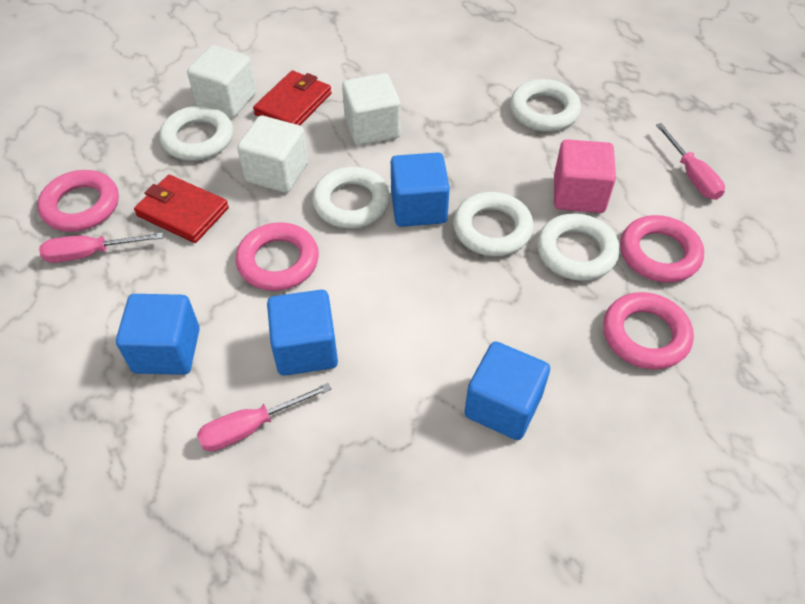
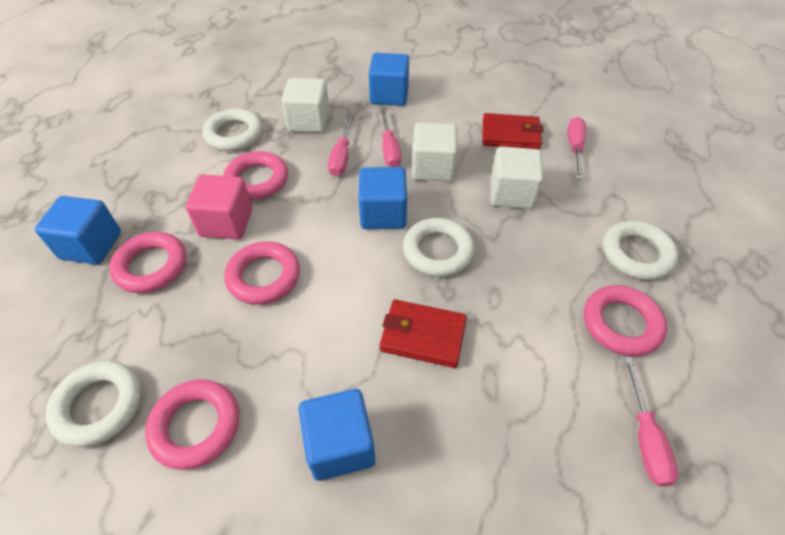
pink ring: [37,170,119,232] [236,222,319,291] [603,292,694,370] [620,215,704,283] = 4 -> [109,232,186,293] [145,379,239,470] [223,151,288,200] [225,241,300,305] [584,285,667,356] = 5
pink screwdriver: [39,232,163,263] [197,383,331,451] [656,123,725,200] = 3 -> [328,115,353,176] [380,108,401,167] [568,117,586,179] [624,357,678,487] = 4
white ring: [159,106,233,161] [312,167,390,228] [453,192,534,256] [510,79,581,131] [537,213,620,281] = 5 -> [45,361,141,447] [203,108,263,151] [403,218,475,277] [603,221,679,280] = 4

